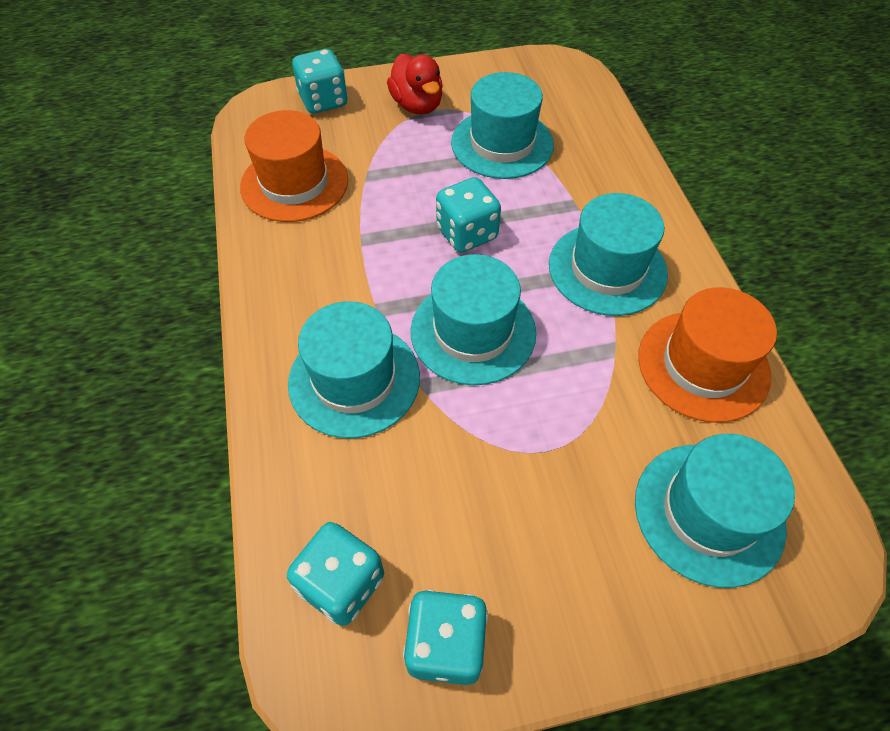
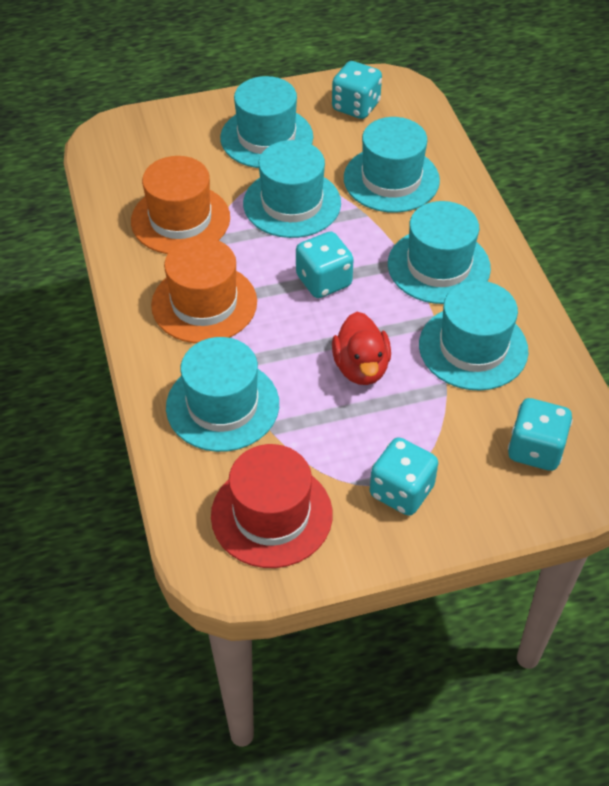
red hat: none = 0 -> [211,444,333,568] = 1
turquoise hat: [288,301,420,438] [411,254,536,385] [451,72,554,179] [549,193,668,316] [635,434,795,588] = 5 -> [166,337,279,452] [220,76,313,168] [243,140,341,238] [344,117,440,213] [388,201,491,304] [419,281,529,391] = 6

